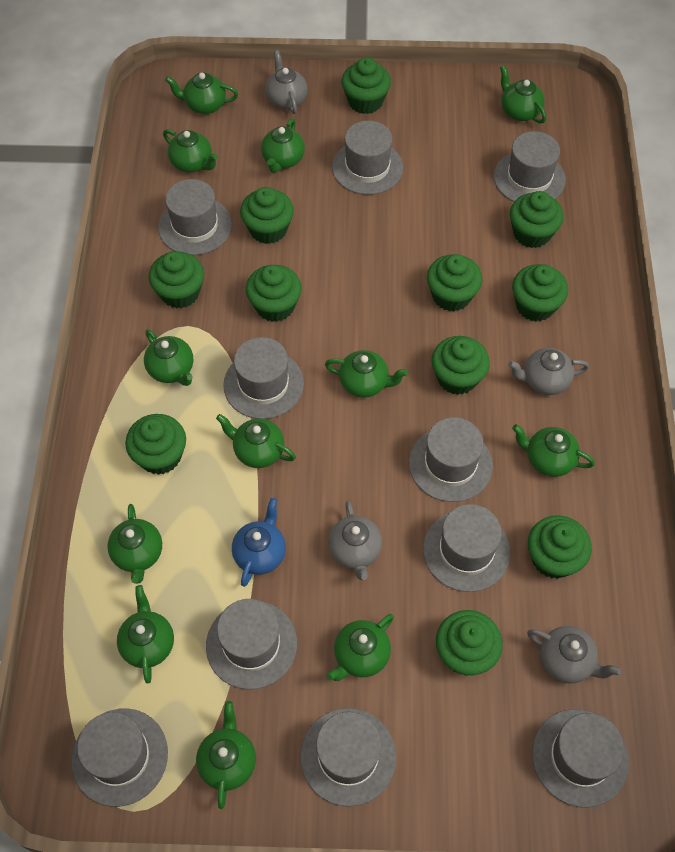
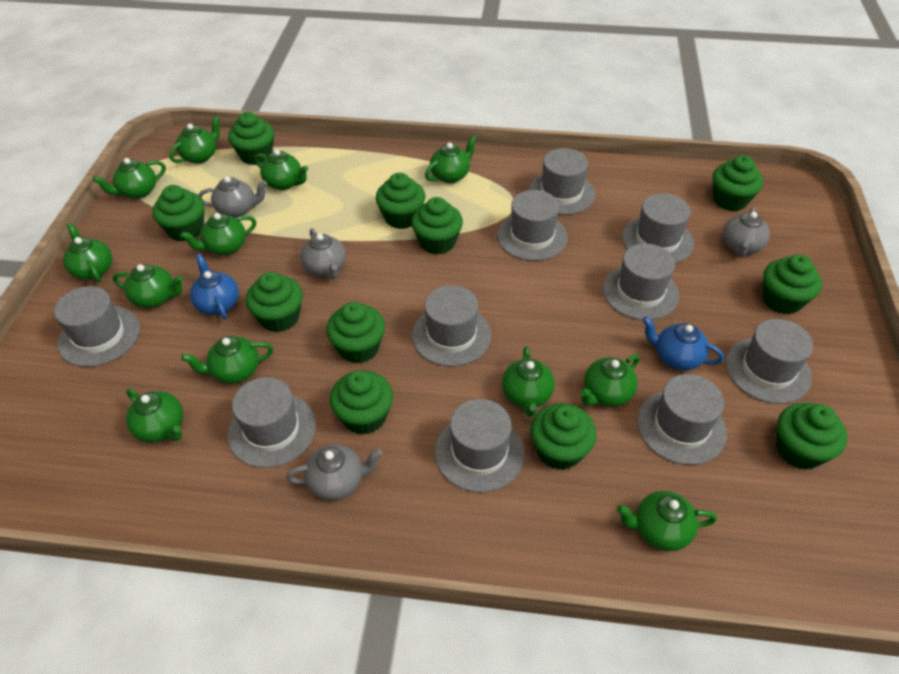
blue teapot: [232,498,286,587] = 1 -> [190,254,239,320] [643,316,724,371] = 2

